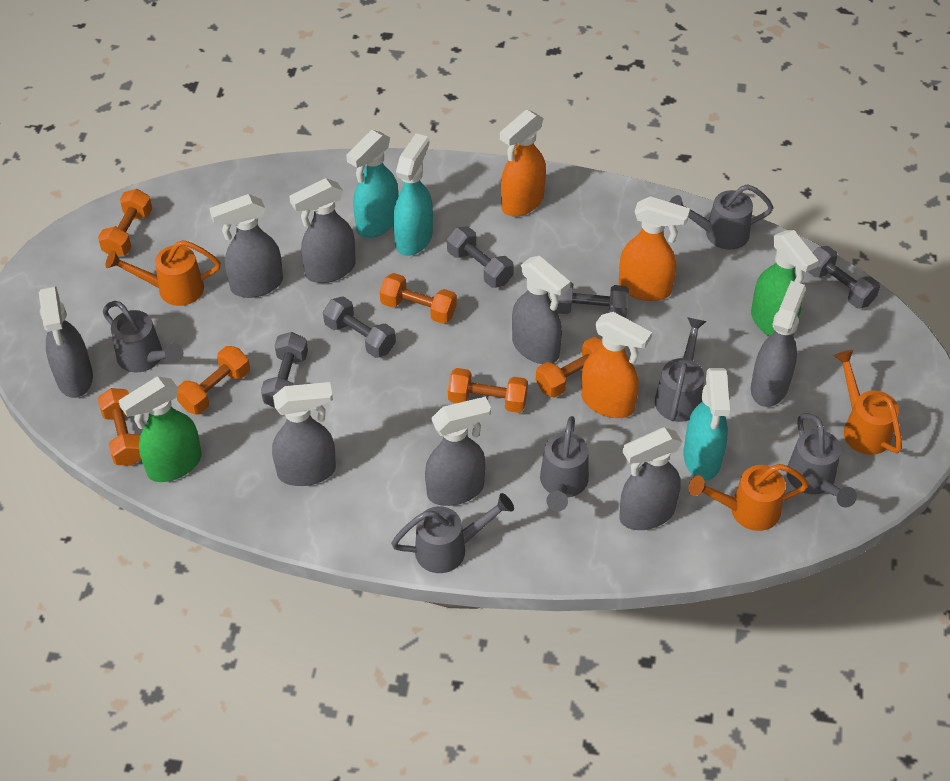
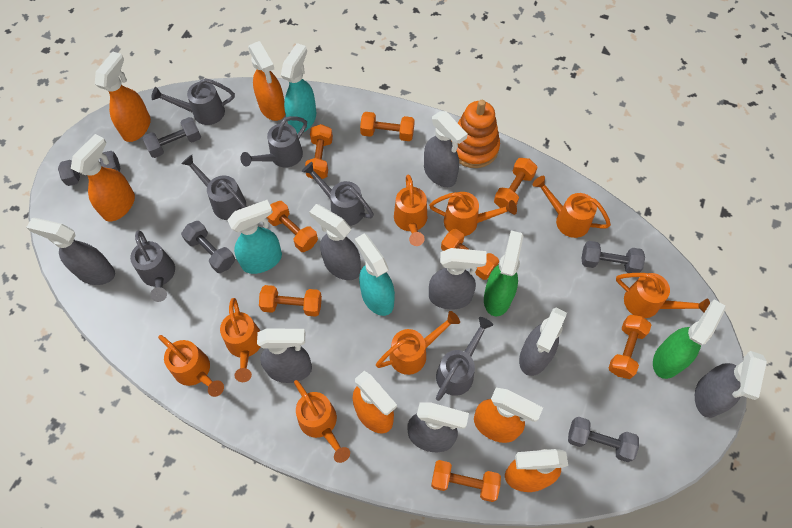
orange dumbbell: [97,388,141,466] [98,189,152,256] [177,346,250,414] [380,273,457,324] [448,368,528,413] [536,337,603,398] = 6 -> [259,285,322,317] [266,201,318,252] [305,124,333,179] [360,112,415,141] [431,460,501,502] [441,229,499,280] [494,158,538,208] [609,315,651,379] = 8
orange spray bottle: [500,110,546,217] [581,312,652,418] [619,196,690,301] = 3 -> [71,134,135,222] [95,51,151,142] [248,41,285,121] [353,371,397,433] [474,388,543,443] [505,449,568,492] = 6
orange stacking toy: none = 0 -> [451,100,500,168] = 1
orange watering can: [106,240,221,306] [688,464,809,531] [834,350,902,455] = 3 -> [158,335,224,397] [220,298,260,382] [294,380,350,463] [376,311,460,375] [394,174,427,246] [429,192,517,236] [533,176,611,238] [616,273,710,318] = 8

